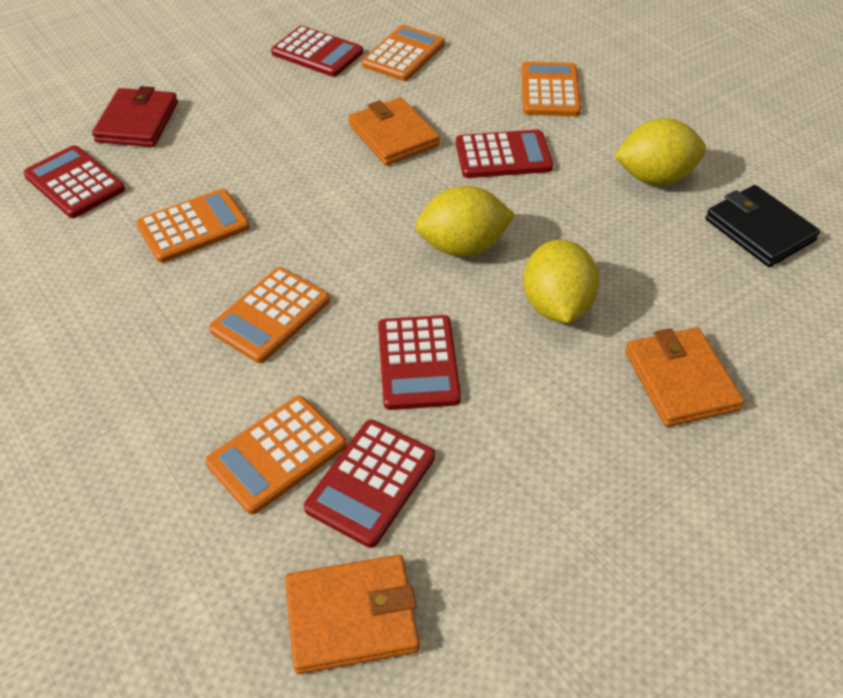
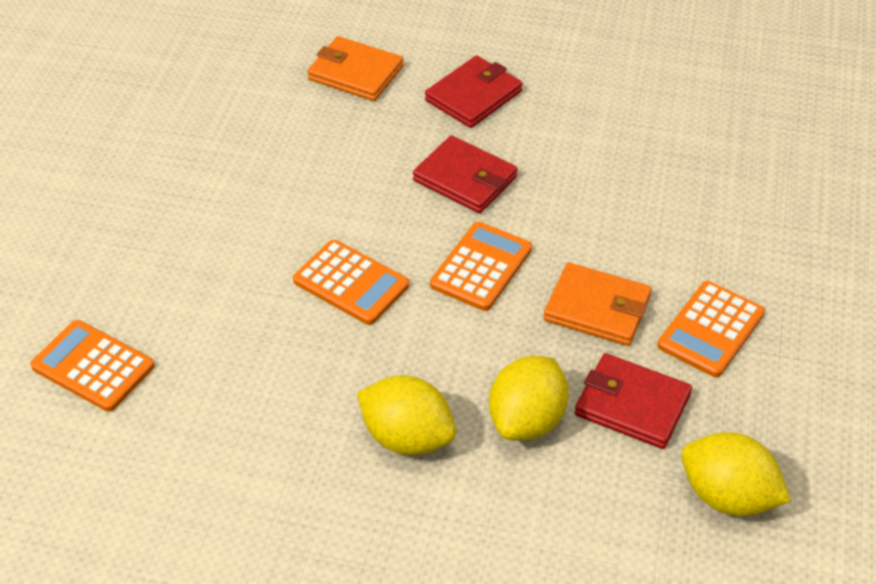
black wallet: [705,185,820,267] = 1 -> none = 0
orange calculator: [136,189,250,263] [205,396,347,514] [209,267,330,363] [362,25,445,81] [521,62,581,116] = 5 -> [30,320,155,412] [293,240,409,325] [430,222,532,311] [657,281,765,377] = 4
orange wallet: [285,555,419,674] [348,97,440,165] [625,327,744,427] = 3 -> [307,36,404,101] [543,263,652,346] = 2
red calculator: [23,145,125,218] [271,26,363,77] [304,420,435,548] [378,315,461,410] [456,130,553,178] = 5 -> none = 0
red wallet: [92,86,178,147] = 1 -> [413,135,518,213] [425,55,523,128] [575,353,692,449] = 3

